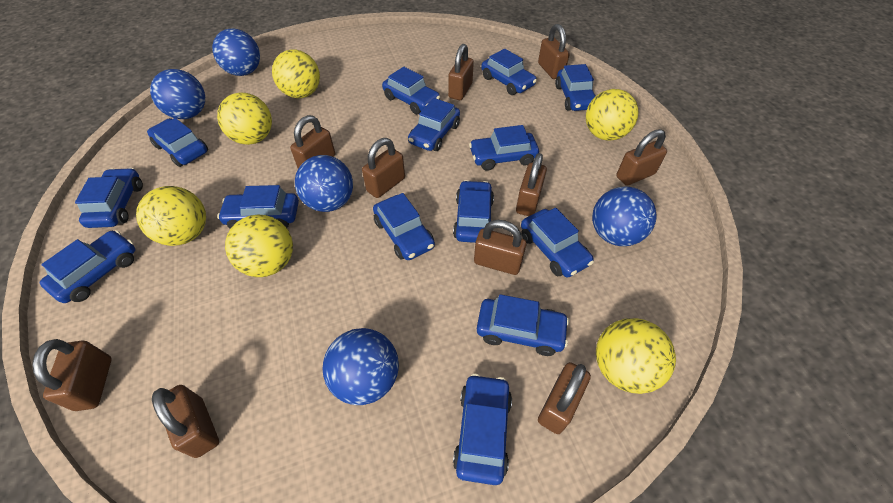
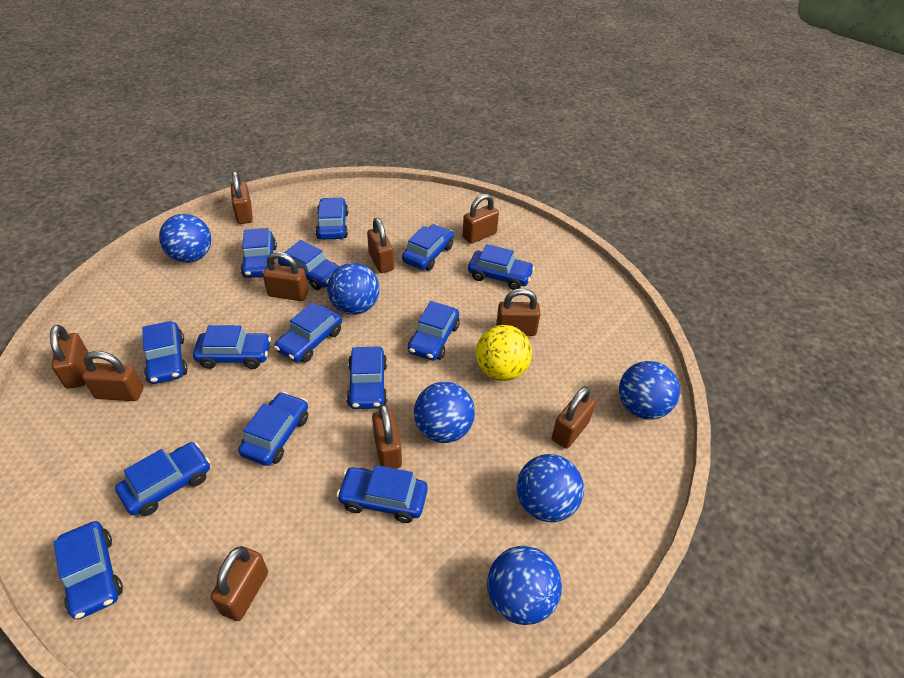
blue ball: [150,69,205,119] [212,29,260,76] [295,155,353,212] [322,328,399,405] [592,187,657,246] = 5 -> [159,214,211,263] [327,263,380,315] [414,382,475,443] [487,546,562,625] [517,454,584,522] [619,361,680,420] = 6
yellow ball: [136,186,206,246] [217,92,272,145] [225,215,293,277] [272,49,320,98] [586,89,639,141] [596,318,676,394] = 6 -> [476,325,532,381] = 1

